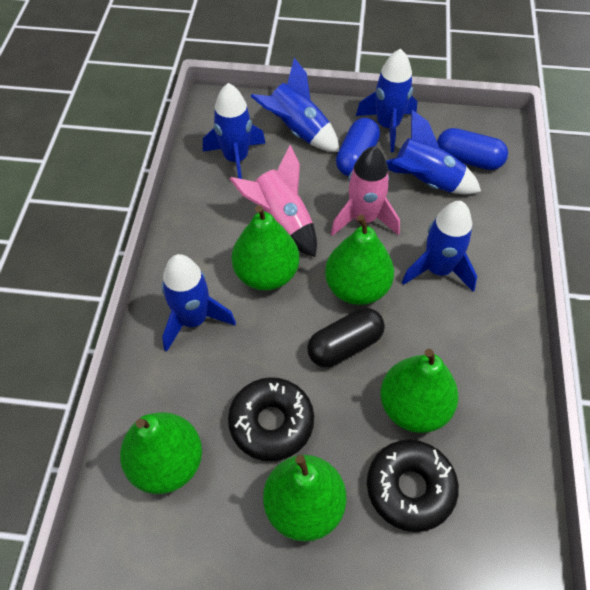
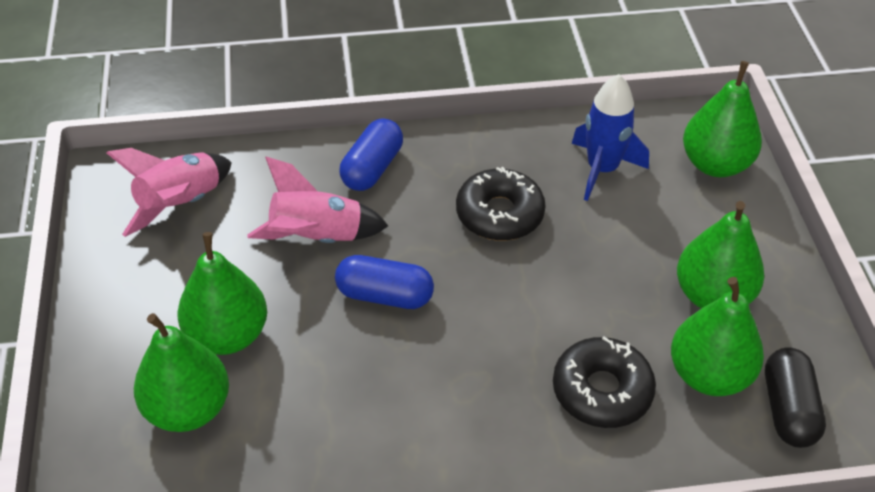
blue rocket: [162,254,236,352] [203,83,266,179] [250,58,339,152] [356,48,417,152] [386,110,481,194] [402,201,477,292] = 6 -> [572,74,649,201] = 1

